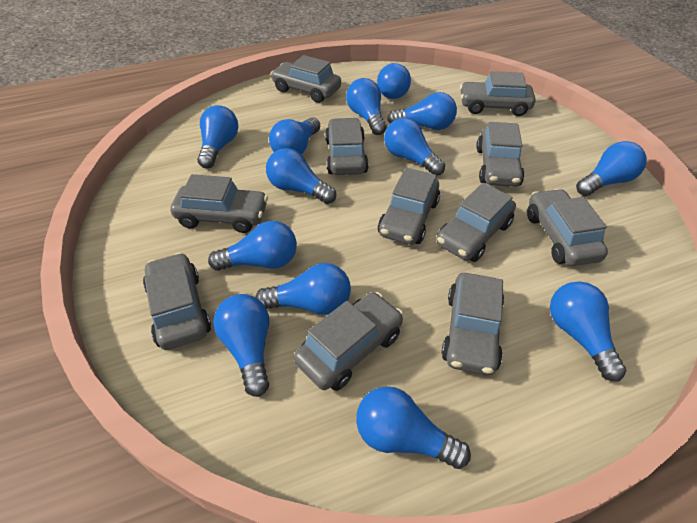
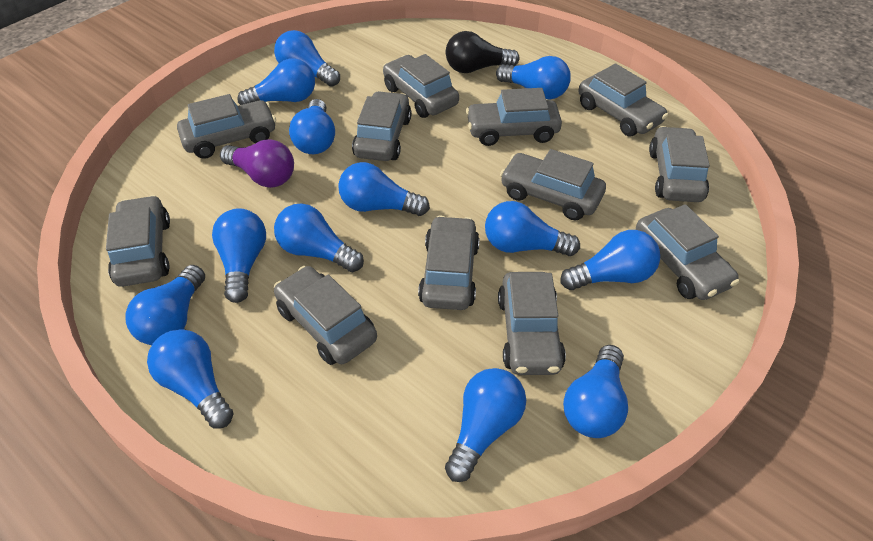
black light bulb: none = 0 -> [446,31,519,73] = 1
grey car: [143,252,211,350] [170,174,268,233] [271,55,341,103] [294,292,404,391] [325,118,369,175] [378,168,440,245] [436,183,516,262] [441,273,504,375] [460,71,535,116] [476,122,524,187] [527,189,608,266] = 11 -> [106,195,170,287] [177,94,276,159] [274,266,377,365] [352,91,412,161] [383,54,459,118] [418,216,480,310] [466,88,562,146] [498,272,566,375] [500,149,606,220] [578,63,668,136] [636,204,739,300] [649,126,710,202] = 12
purple light bulb: none = 0 -> [220,139,294,188] = 1

